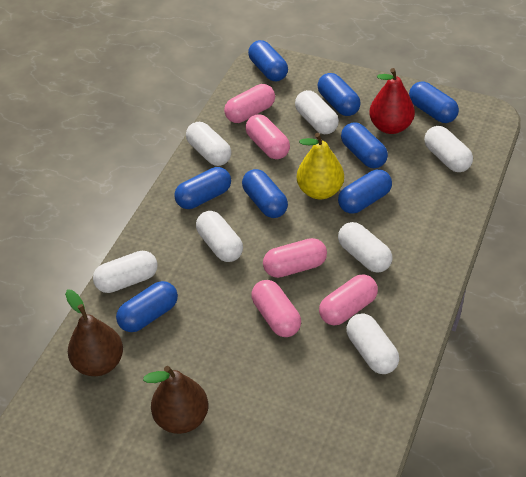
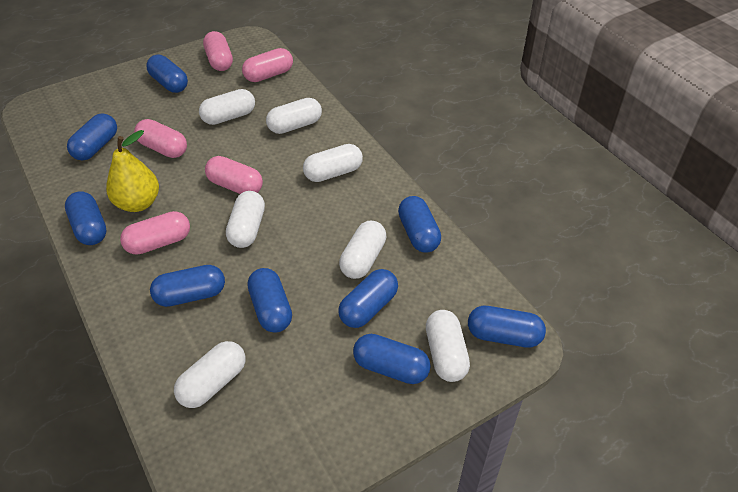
blue capsule: [116,281,178,332] [174,167,231,209] [242,169,288,218] [248,40,288,81] [317,73,361,116] [338,169,392,214] [341,122,388,168] [409,82,459,123] = 8 -> [65,191,107,245] [67,113,117,161] [146,55,188,93] [150,265,225,307] [248,268,292,333] [338,269,398,328] [353,334,431,384] [398,196,441,253] [468,306,546,348] = 9
brown pear: [65,289,123,376] [143,366,208,434] = 2 -> none = 0
red pear: [369,68,415,134] = 1 -> none = 0

